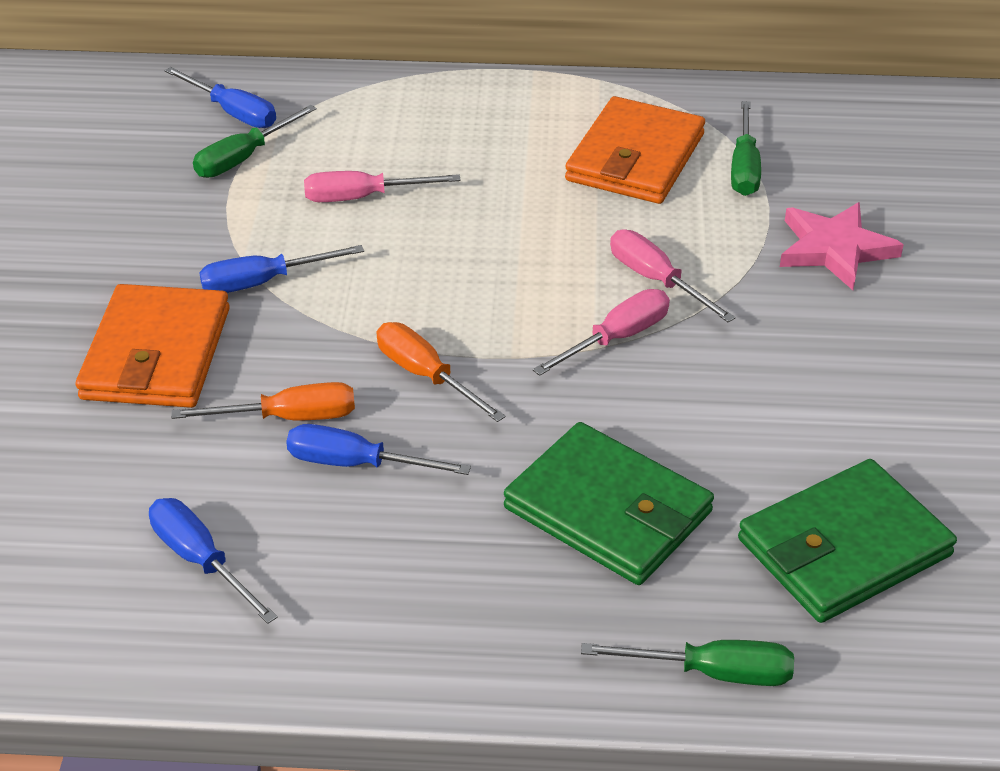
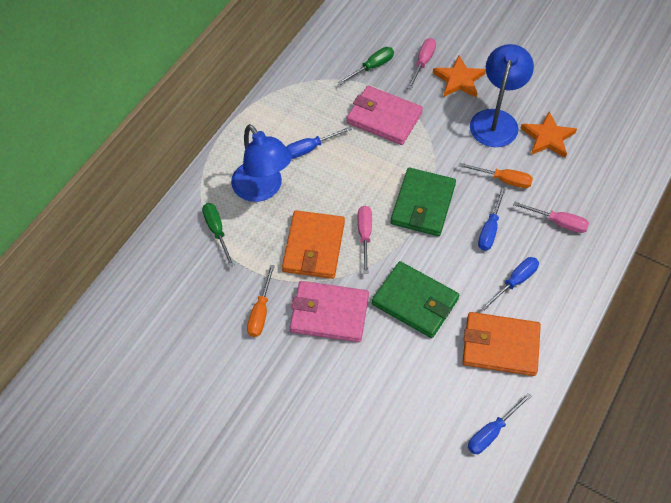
blue lamp: none = 0 -> [231,124,292,202] [470,44,534,147] = 2
green screwdriver: [193,105,317,178] [581,640,794,686] [731,101,761,196] = 3 -> [202,203,234,267] [338,47,394,85] = 2
orange star: none = 0 -> [433,56,486,98] [520,112,577,158] = 2
pink star: [780,202,904,290] = 1 -> none = 0
pink wallet: none = 0 -> [290,281,369,342] [347,85,423,145] = 2

